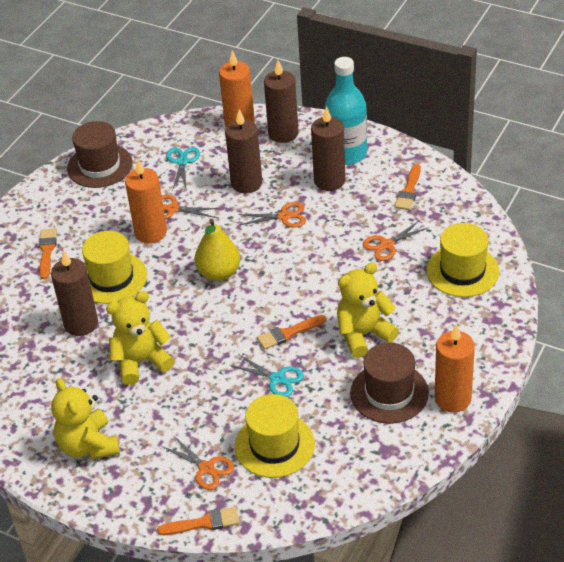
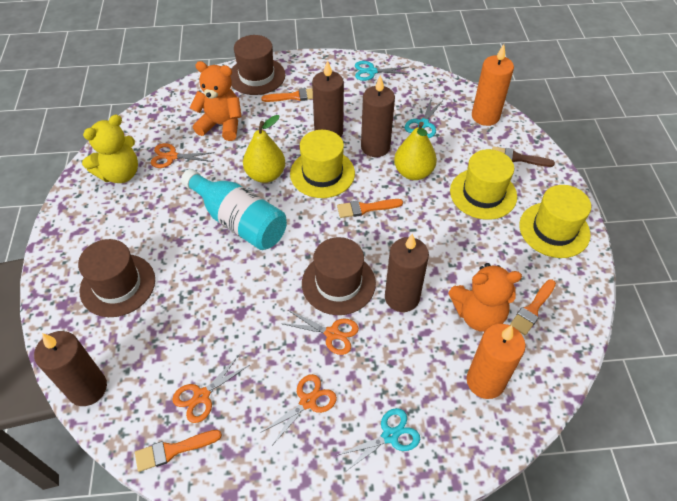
brown brush: none = 0 -> [492,146,555,167] = 1
brown hat: [67,121,133,188] [350,342,429,424] = 2 -> [78,239,155,317] [230,35,285,95] [302,237,376,315] = 3
orange candle: [125,159,167,244] [219,50,255,127] [435,324,475,413] = 3 -> [467,324,526,399] [472,44,514,126] = 2
orange teddy bear: none = 0 -> [190,61,242,141] [448,263,522,332] = 2
turquoise scissors: [166,147,200,191] [230,354,304,397] = 2 -> [338,408,420,472] [355,61,409,81] [405,97,442,138] = 3
yellow pear: [194,219,240,281] = 1 -> [243,115,285,183] [394,122,437,180] = 2
yellow teddy bear: [51,378,120,460] [106,291,175,385] [337,262,399,358] = 3 -> [82,115,138,183] = 1

